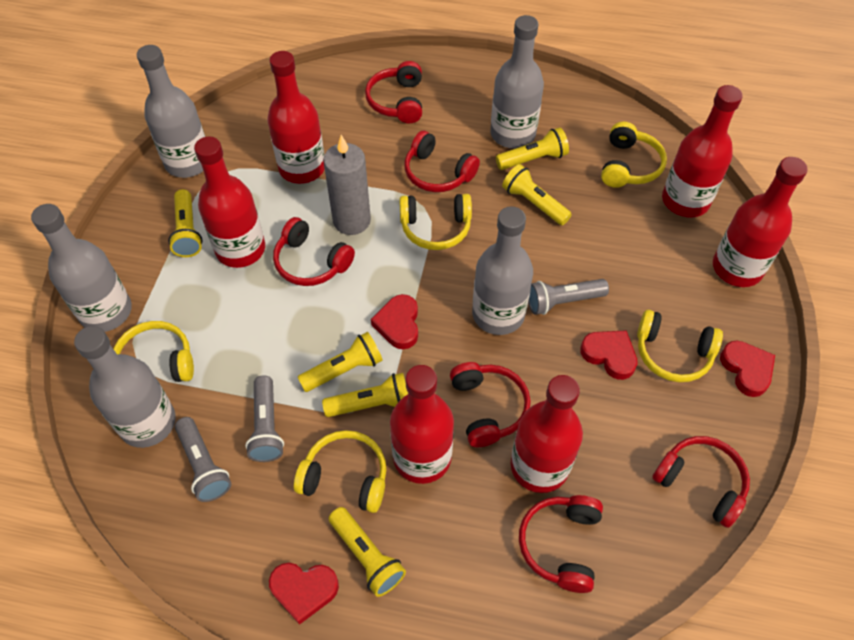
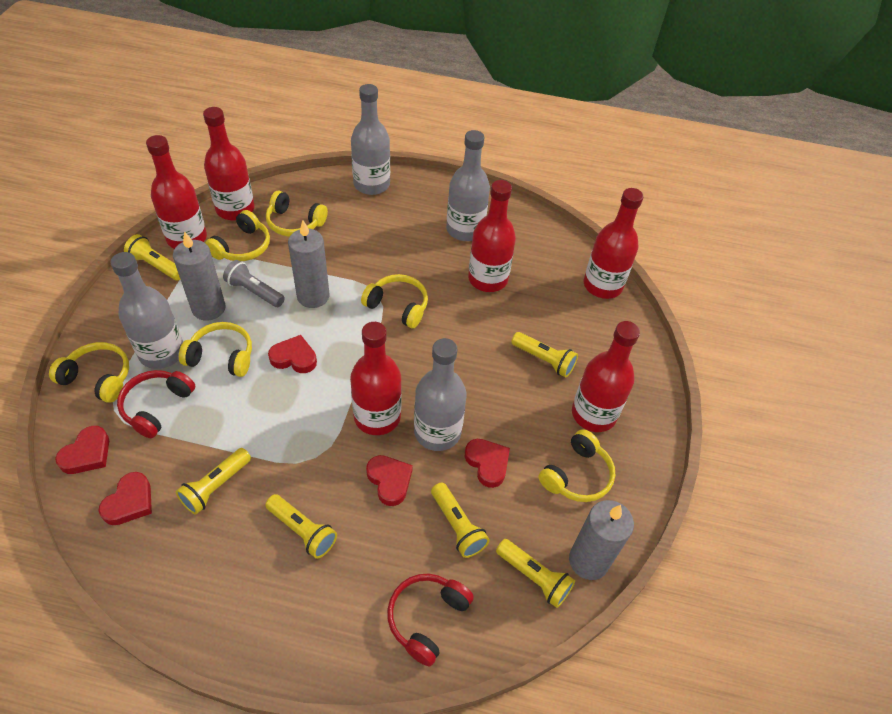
grey bottle: [31,204,132,332] [74,326,176,448] [137,45,205,178] [472,207,533,335] [490,15,544,149] = 5 -> [110,252,183,369] [351,84,390,195] [414,338,466,451] [446,130,490,241] = 4
grey candle: [323,135,371,235] = 1 -> [173,231,226,321] [288,220,330,308] [569,500,634,580] = 3
grey flashlight: [175,417,231,502] [245,375,284,462] [528,279,609,315] = 3 -> [223,260,285,307] = 1
red headphones: [273,217,355,286] [365,61,422,123] [404,131,480,192] [450,362,531,447] [519,495,603,593] [652,436,750,528] = 6 -> [117,370,195,438] [387,574,474,666] = 2
red heart: [269,563,339,625] [371,294,418,349] [580,330,638,380] [720,341,775,397] = 4 -> [55,426,109,474] [99,472,152,525] [268,335,317,373] [366,455,413,506] [465,439,510,488] = 5
yellow headphones: [113,321,194,382] [294,430,387,513] [400,194,472,250] [601,122,667,188] [637,309,723,382] = 5 -> [49,342,129,403] [179,322,252,377] [205,210,270,261] [266,191,328,236] [361,274,428,328] [538,429,615,502] = 6

